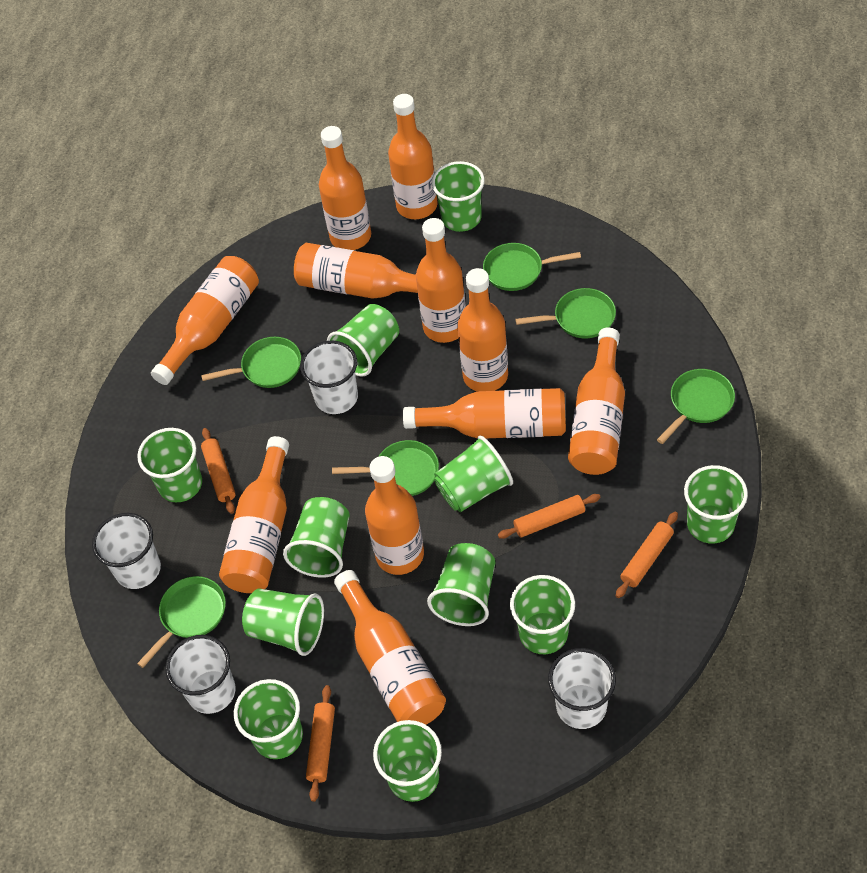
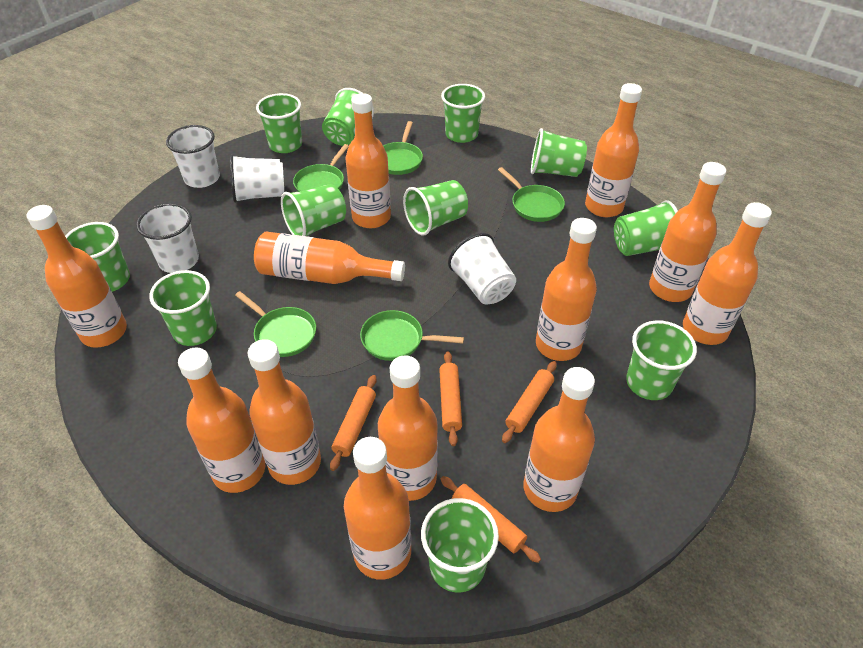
green pan: [137,576,226,668] [201,337,301,388] [332,440,439,496] [483,243,581,291] [515,288,616,339] [657,369,735,444] = 6 -> [235,291,316,357] [293,144,349,192] [360,310,464,361] [383,121,423,175] [498,167,565,222] = 5
orange bottle: [151,256,259,385] [219,436,289,593] [294,243,418,299] [319,126,371,250] [334,570,446,725] [365,456,424,575] [388,94,438,219] [403,388,566,438] [416,218,466,343] [457,268,508,391] [568,327,625,475] = 11 -> [27,205,127,348] [178,347,265,493] [248,339,321,485] [254,232,405,284] [344,437,411,580] [345,93,391,228] [378,355,438,501] [523,367,595,512] [536,218,597,361] [585,83,642,217] [649,162,727,302] [683,202,772,345] = 12

